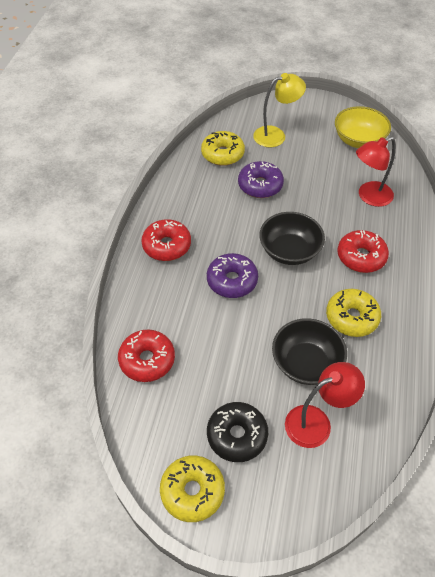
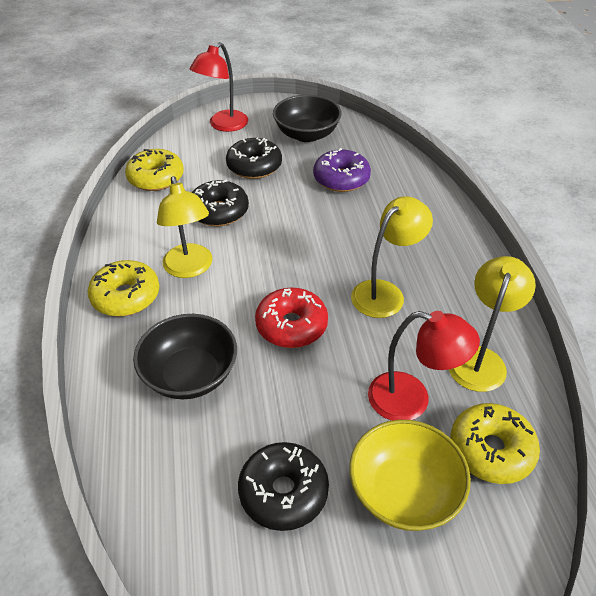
black donut: [207,402,268,462] = 1 -> [192,180,249,226] [226,138,282,179] [238,442,329,531] = 3
purple donut: [207,253,258,298] [238,161,284,198] = 2 -> [313,148,371,192] = 1
red donut: [118,330,175,382] [141,219,191,261] [338,230,389,273] = 3 -> [255,288,328,348] = 1
yellow lamp: [253,73,306,147] = 1 -> [157,176,212,278] [351,196,433,318] [448,256,536,392] = 3

